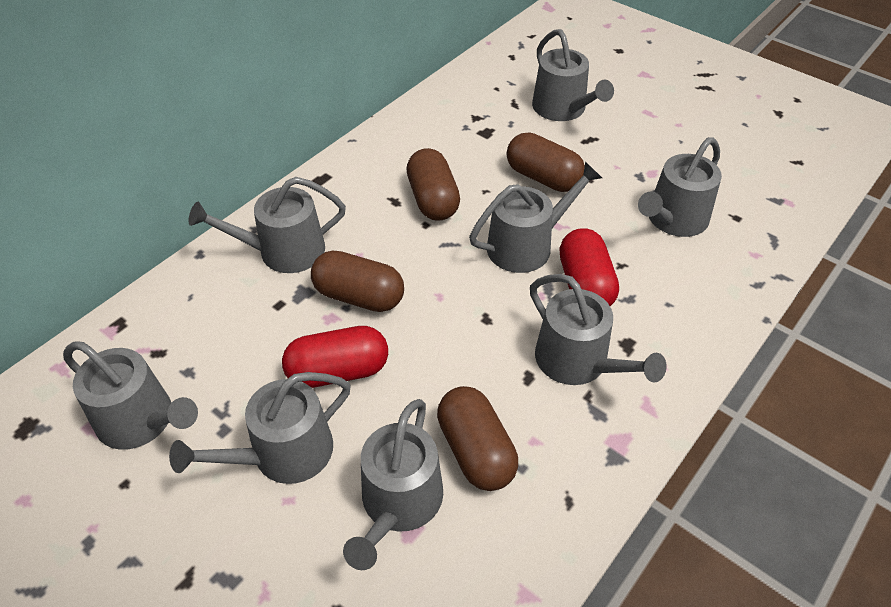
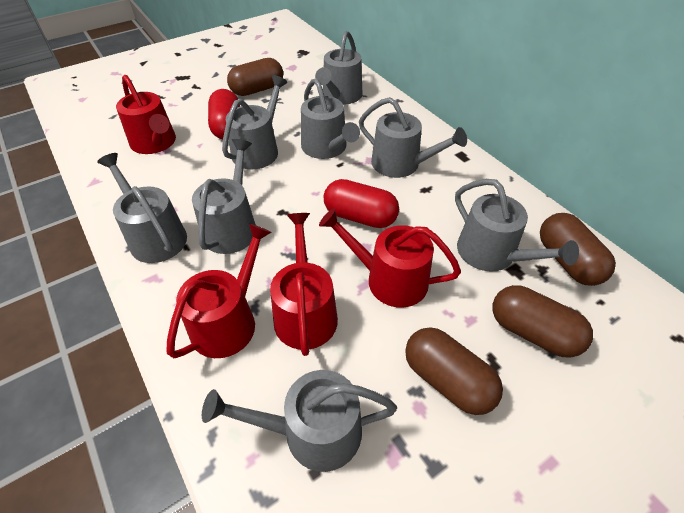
red watering can: none = 0 -> [116,75,176,154] [166,223,271,358] [270,213,338,356] [319,208,461,308] = 4

